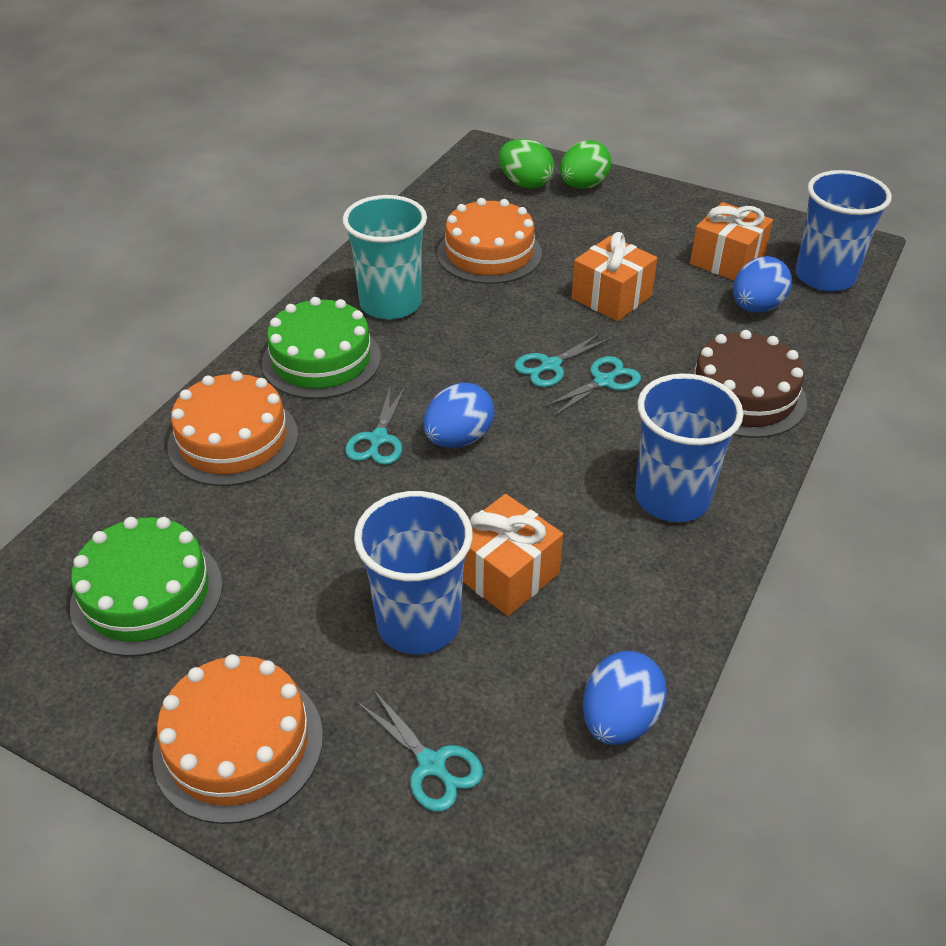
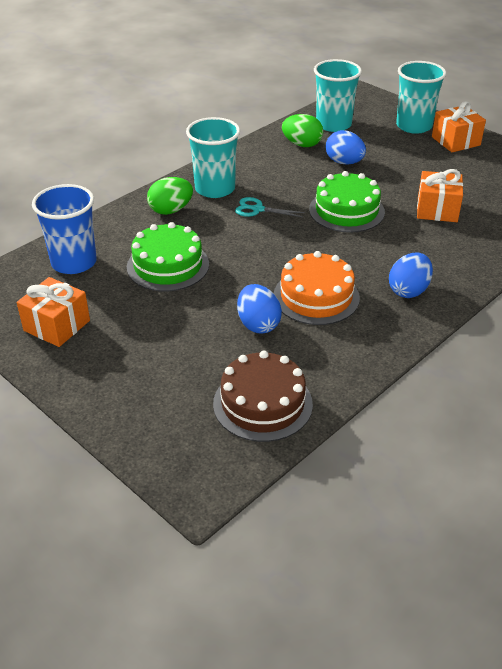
blue cup: [354,491,473,654] [635,373,744,522] [795,170,892,291] = 3 -> [32,184,97,274] = 1
orange cake: [153,654,323,824] [167,371,298,486] [437,198,542,284] = 3 -> [273,251,360,325] = 1
turquoise cup: [343,195,427,320] = 1 -> [186,117,240,198] [314,59,362,132] [396,61,446,134] = 3
turquoise scissors: [345,386,405,465] [357,689,483,812] [514,332,611,387] [543,356,641,417] = 4 -> [235,197,305,217] = 1

